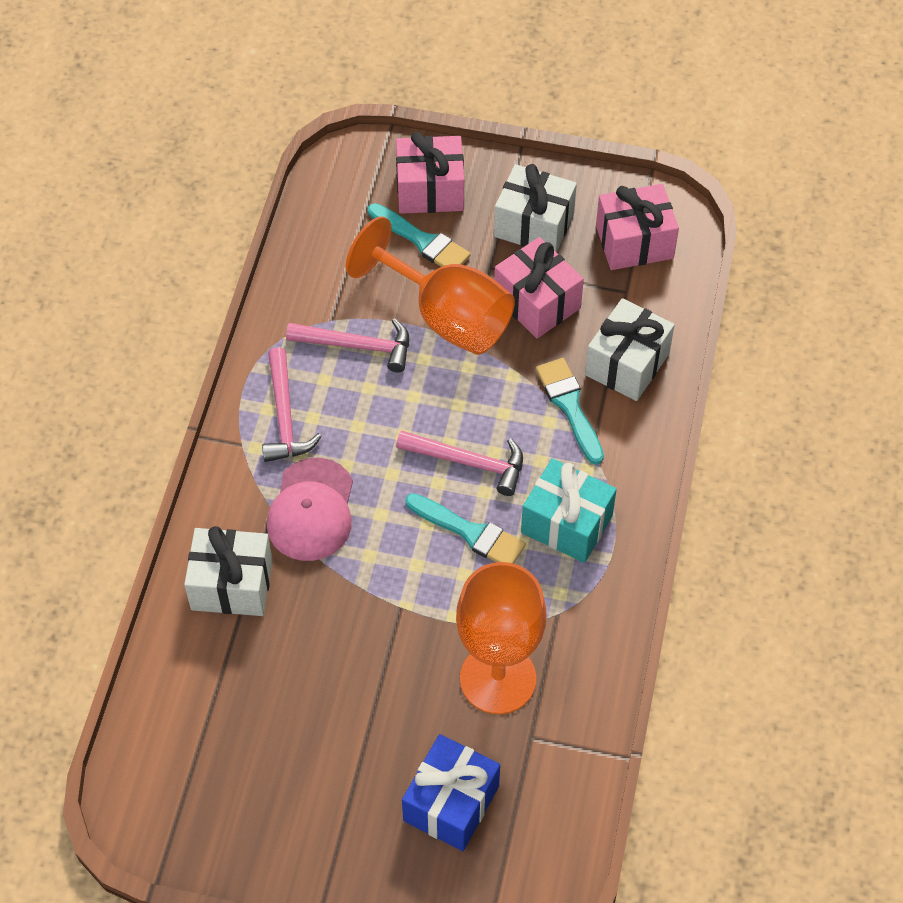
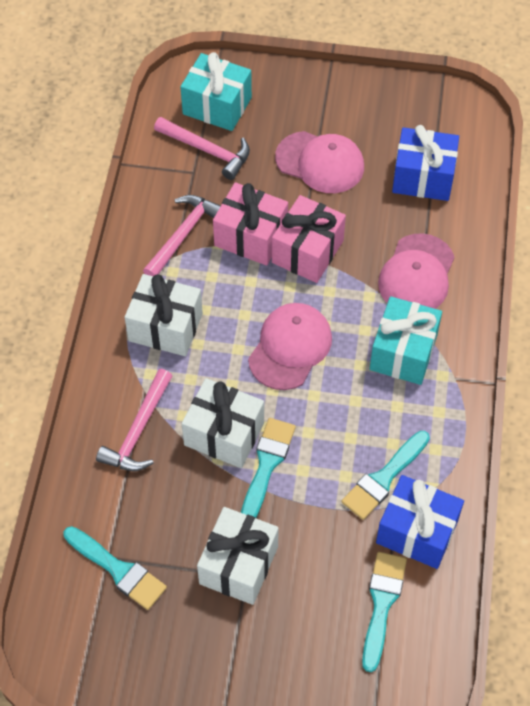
blue gift: [402,734,500,851] = 1 -> [376,475,464,569] [392,125,459,201] = 2
orange goblet: [346,216,515,355] [456,562,547,714] = 2 -> none = 0
pink cap: [267,458,353,561] = 1 -> [248,303,332,390] [275,131,364,193] [378,233,454,309] = 3
pink gift: [396,132,464,214] [494,237,584,338] [596,184,679,270] = 3 -> [213,182,288,265] [272,195,346,283] = 2
turquoise brush: [368,203,471,267] [405,493,526,564] [536,358,604,465] = 3 -> [63,526,167,610] [241,418,296,518] [341,431,430,520] [362,552,407,672] = 4
turquoise gift: [521,458,617,563] = 1 -> [180,52,252,131] [370,296,442,385] = 2

